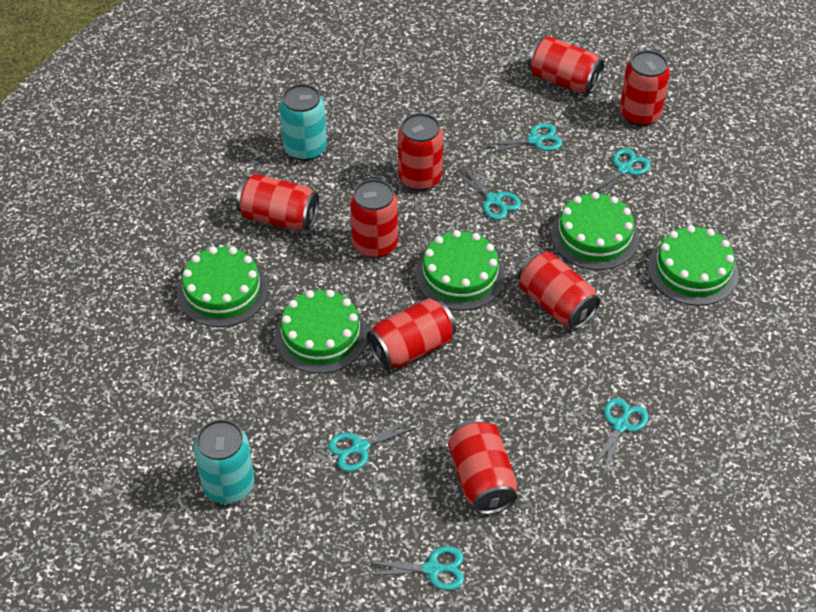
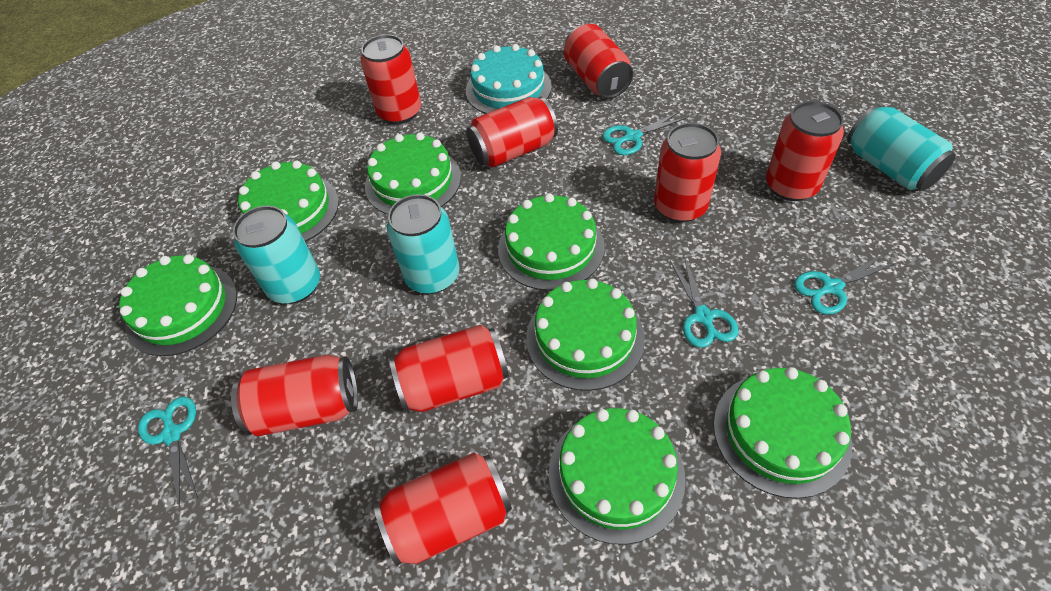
green cake: [177,246,268,327] [275,290,367,374] [415,230,505,311] [551,192,639,270] [648,225,738,306] = 5 -> [119,255,237,356] [238,161,339,242] [365,132,461,215] [498,193,605,291] [526,279,645,391] [549,408,686,545] [713,367,852,499] = 7
turquoise cake: none = 0 -> [466,44,552,114] = 1
turquoise can: [194,419,254,504] [280,84,327,161] = 2 -> [233,206,320,304] [387,194,460,294] [847,105,956,191] = 3
turquoise scissors: [328,417,420,472] [364,546,464,590] [453,165,521,220] [483,123,562,154] [589,148,651,194] [591,398,649,474] = 6 -> [138,397,198,508] [602,111,688,155] [670,256,738,348] [794,253,896,315] = 4

